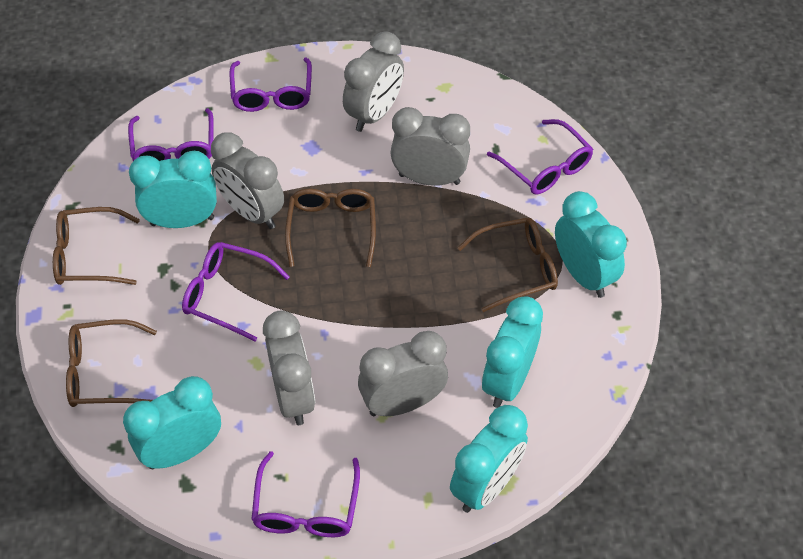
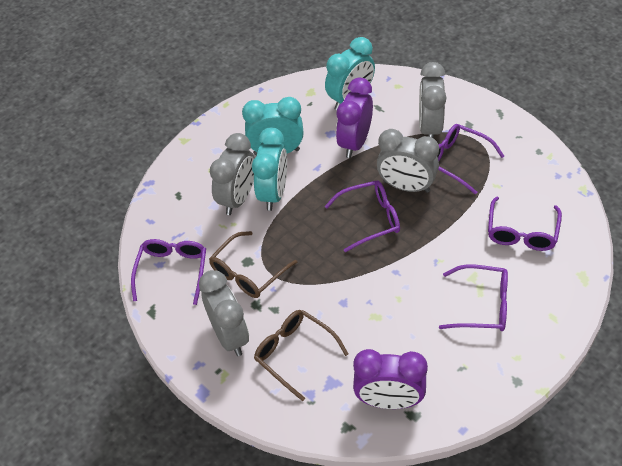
brown glasses: [53,207,140,285] [66,319,157,407] [285,188,376,267] [457,218,558,312] = 4 -> [209,231,298,298] [254,310,349,401] = 2
grey clock: [211,132,284,229] [263,310,315,425] [343,31,404,132] [358,331,448,416] [390,107,470,186] = 5 -> [199,270,249,356] [210,133,255,215] [377,129,439,193] [419,62,446,138] = 4
purple clock: none = 0 -> [336,78,373,158] [353,349,428,409] = 2
turquoise clock: [123,376,221,469] [129,151,217,228] [450,405,528,513] [482,296,543,408] [555,191,627,298] = 5 -> [242,97,303,155] [252,127,287,211] [325,37,375,110] = 3

